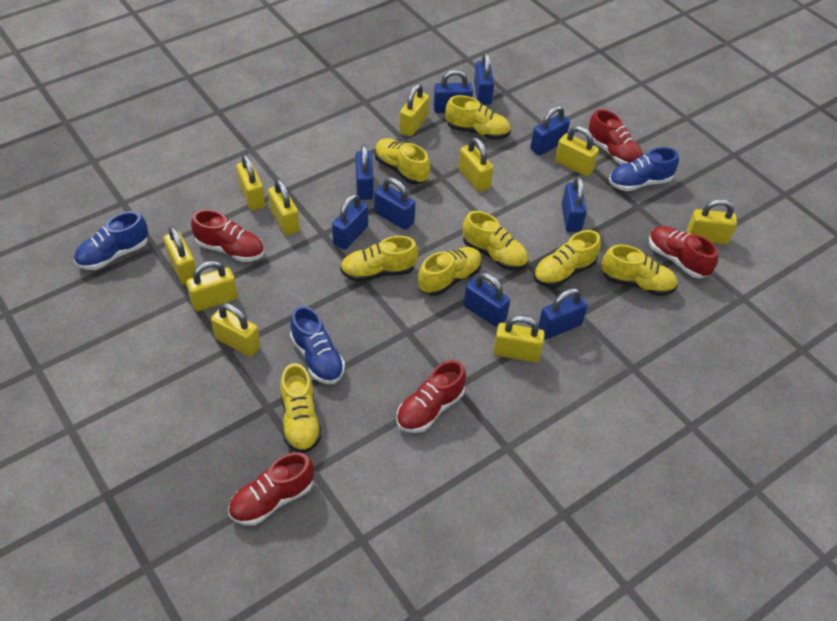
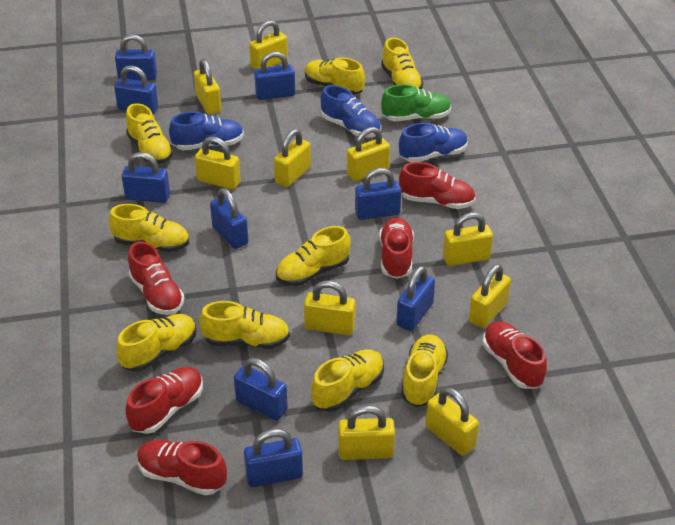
green shoe: none = 0 -> [381,84,451,121] = 1
red shoe: [191,209,264,262] [228,452,314,526] [396,360,466,433] [589,109,643,165] [649,226,718,278] = 5 -> [125,367,203,434] [128,241,184,315] [137,440,227,496] [379,217,414,279] [399,162,476,209] [482,321,547,389] = 6
yellow shoe: [280,363,322,453] [340,236,418,282] [375,138,430,185] [418,247,482,296] [445,95,511,140] [463,211,528,270] [534,230,601,287] [602,245,678,296] = 8 -> [109,204,189,252] [116,314,197,372] [126,103,174,164] [199,301,290,349] [276,226,351,286] [305,58,365,95] [311,349,384,412] [381,38,423,89] [401,334,448,407] = 9

